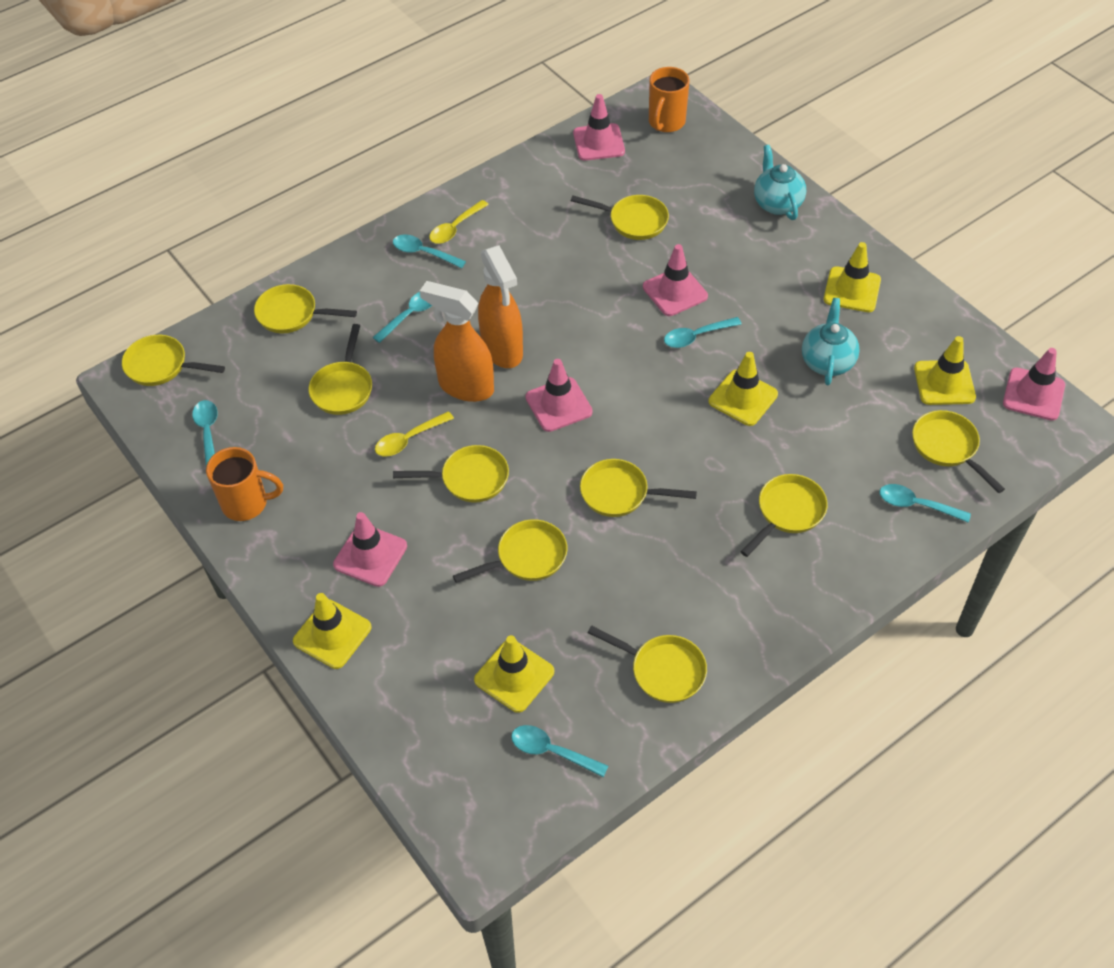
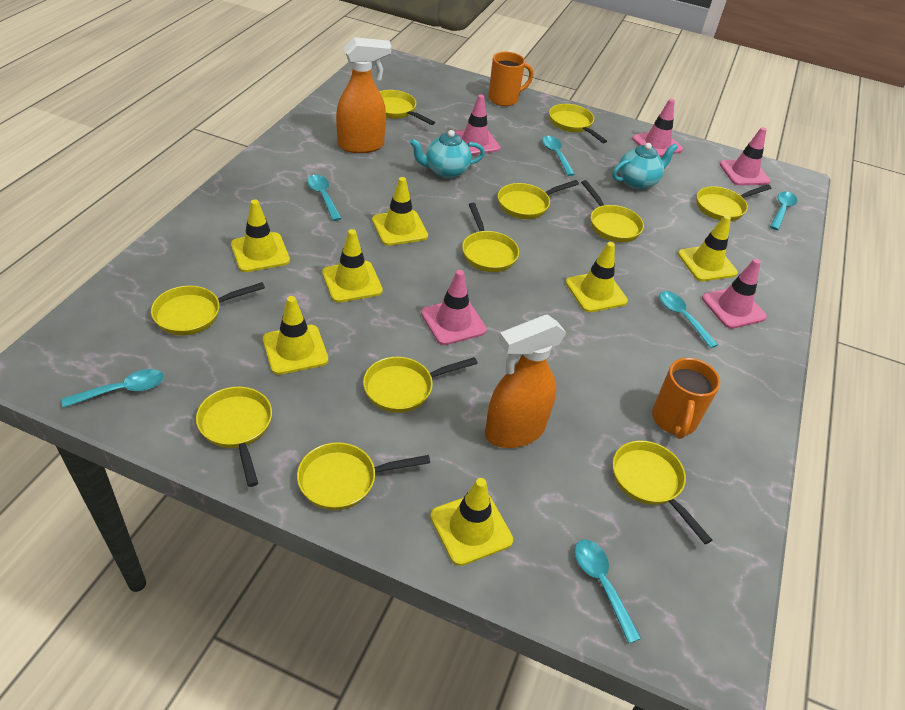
yellow pan: [122,335,225,386] [254,284,357,333] [308,324,372,415] [393,445,509,502] [453,519,568,583] [571,195,669,240] [580,459,697,517] [588,625,707,703] [740,474,828,557] [912,410,1005,493] = 10 -> [151,282,265,336] [196,387,272,487] [297,442,430,510] [363,357,478,413] [379,90,435,125] [462,203,519,272] [498,180,579,219] [549,104,607,143] [581,180,644,242] [613,441,712,544] [697,185,772,221] = 11
yellow spoon: [375,411,454,456] [429,200,489,244] = 2 -> none = 0
yellow traffic cone: [293,593,372,669] [474,635,554,713] [709,352,778,426] [824,242,881,312] [914,336,976,405] = 5 -> [231,199,290,272] [263,296,328,375] [322,229,383,303] [372,177,428,246] [430,478,513,566] [566,242,628,312] [678,215,738,281] = 7

